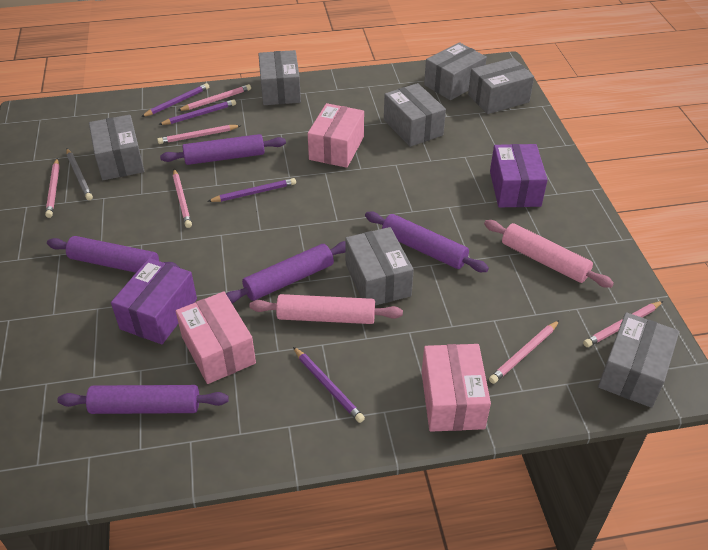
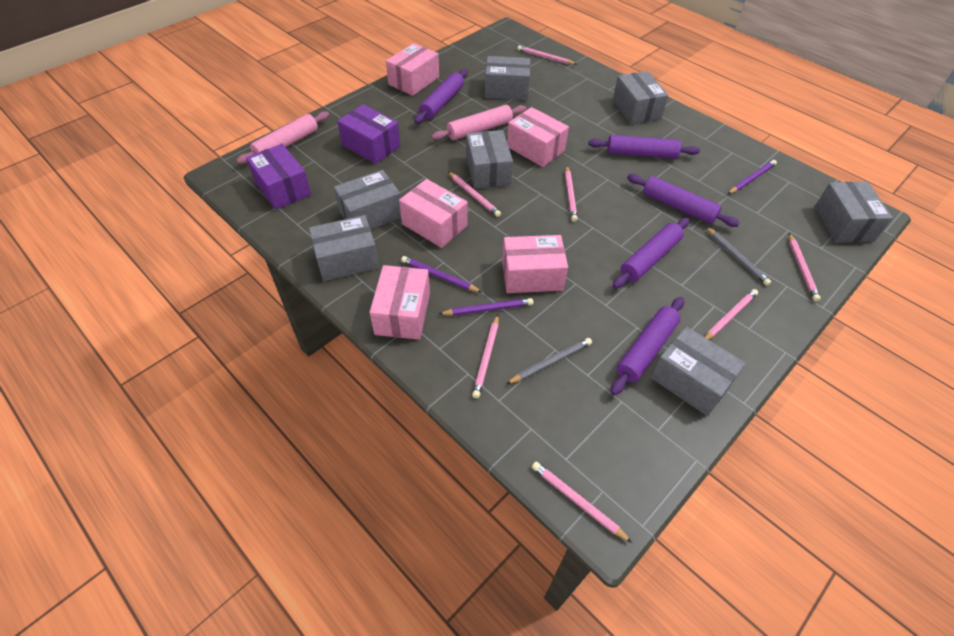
grey pencil: [66,149,93,200] = 1 -> [506,338,592,384] [706,227,771,286] = 2
pink box: [176,292,256,384] [308,103,364,168] [422,344,491,432] = 3 -> [370,265,430,340] [386,43,439,96] [399,179,468,248] [502,235,568,293] [507,107,569,167] = 5
pink pencil: [45,158,60,218] [157,125,241,144] [173,169,192,228] [177,84,251,111] [489,320,560,384] [583,301,663,347] = 6 -> [448,172,501,217] [472,315,499,398] [517,45,576,65] [532,462,632,543] [565,166,578,222] [705,289,758,340] [789,233,821,302] = 7
purple pencil: [141,83,209,117] [158,99,236,125] [207,178,296,202] [293,347,365,423] = 4 -> [401,256,482,292] [439,298,533,316] [728,160,777,194] = 3

